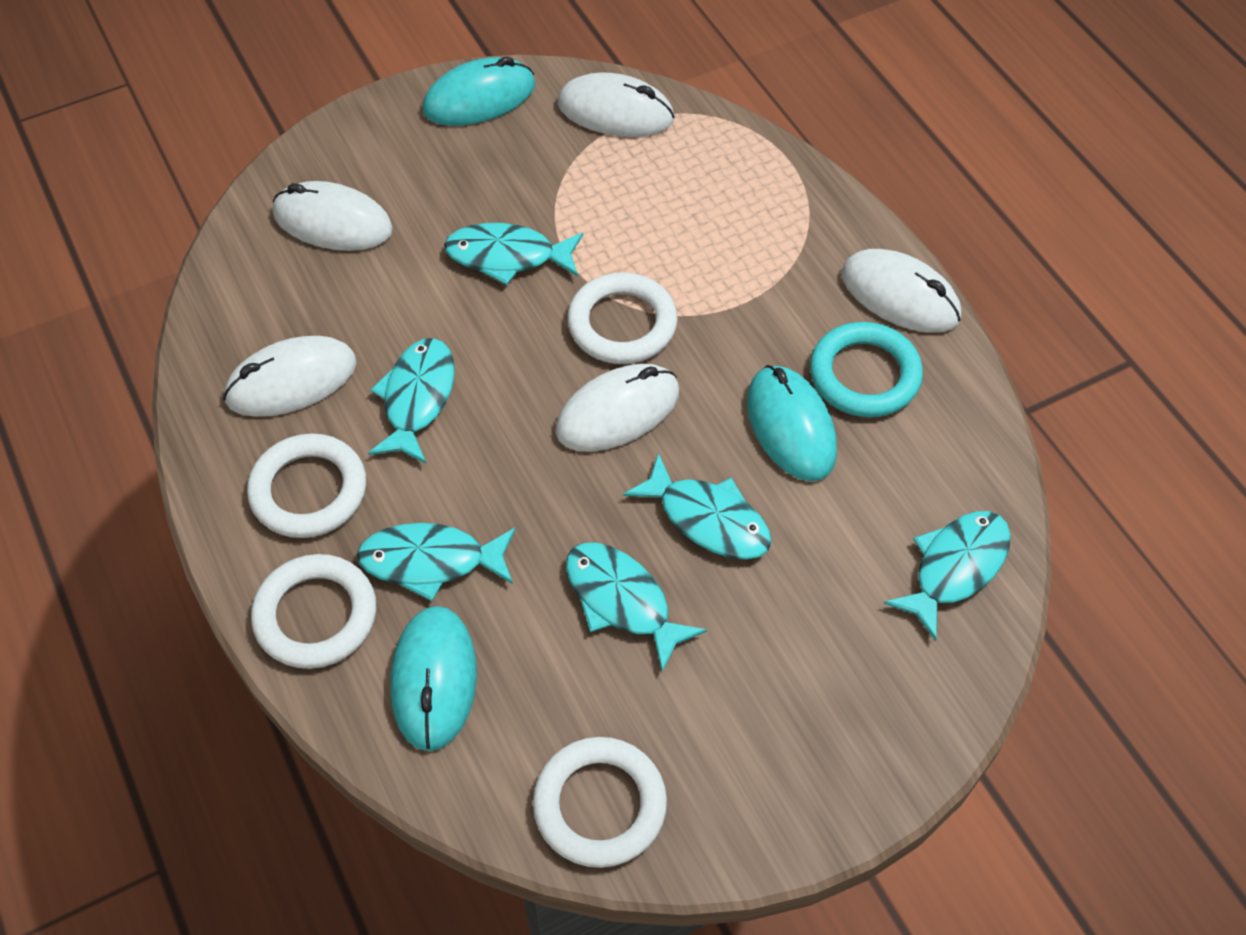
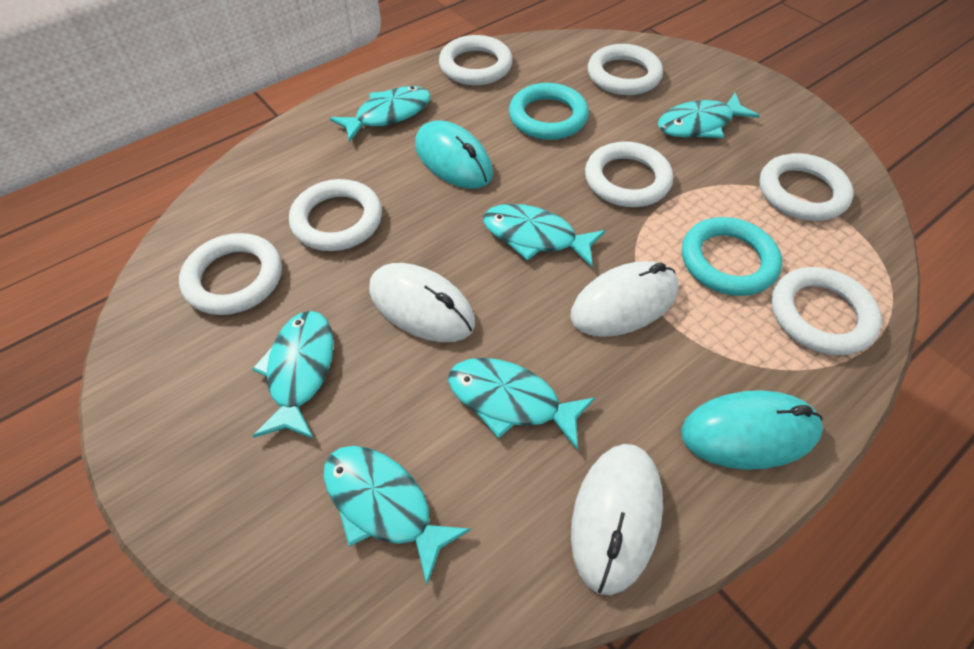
turquoise mouse: [391,606,477,751] [422,57,535,126] [747,365,837,481] = 3 -> [415,120,493,189] [681,390,823,470] = 2
turquoise ring: [810,322,923,417] = 1 -> [509,83,589,140] [682,217,782,296] = 2
white mouse: [223,336,357,417] [273,181,393,251] [555,364,679,451] [558,72,675,137] [842,249,961,333] = 5 -> [369,263,475,342] [570,261,678,337] [571,444,663,595] = 3
white ring: [247,433,366,538] [251,554,376,669] [533,737,667,868] [567,272,678,364] = 4 -> [179,233,282,315] [289,179,382,251] [439,35,513,85] [585,141,673,207] [588,44,663,95] [759,153,854,221] [771,267,882,355] = 7

